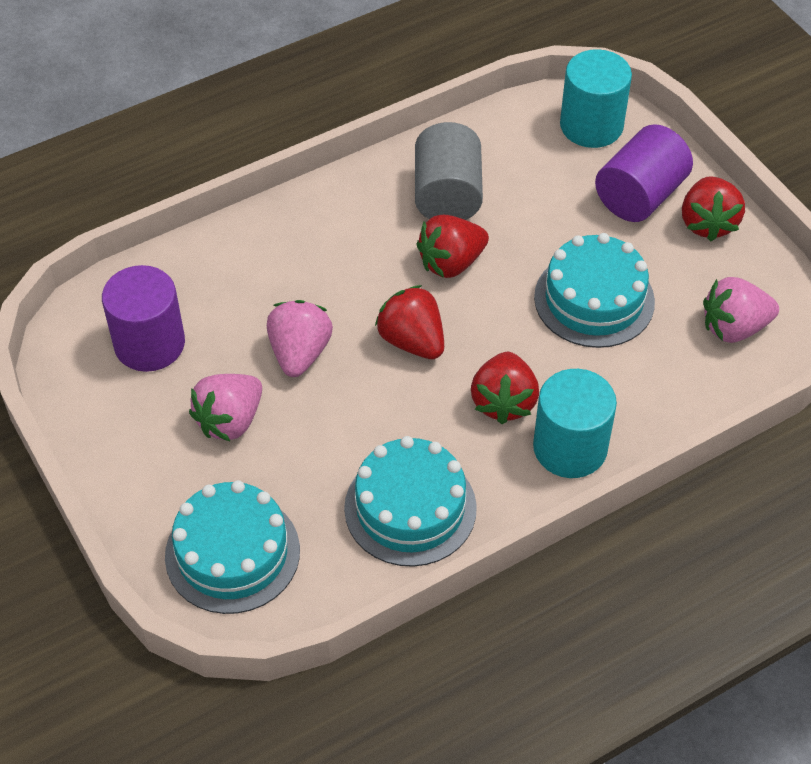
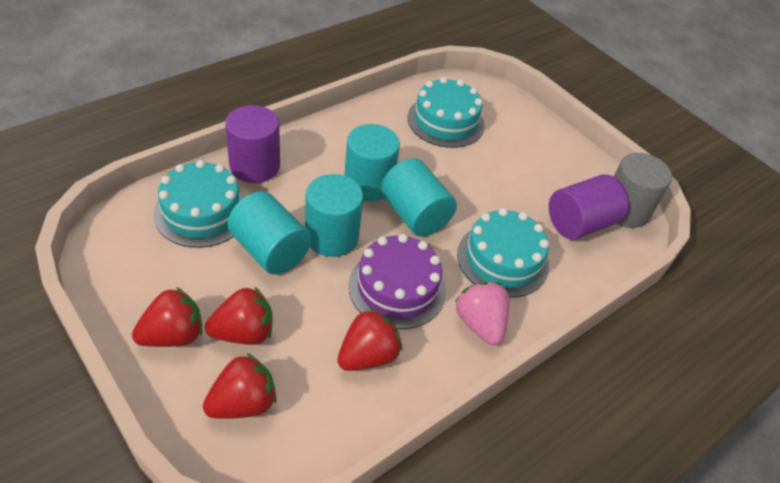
pink strawberry: [189,374,262,442] [267,300,333,377] [703,277,779,343] = 3 -> [455,282,510,345] = 1
purple cake: none = 0 -> [349,234,446,329] = 1
turquoise cylinder: [533,369,617,478] [560,49,632,148] = 2 -> [227,191,311,275] [305,174,363,257] [344,124,400,201] [381,158,457,237] = 4

